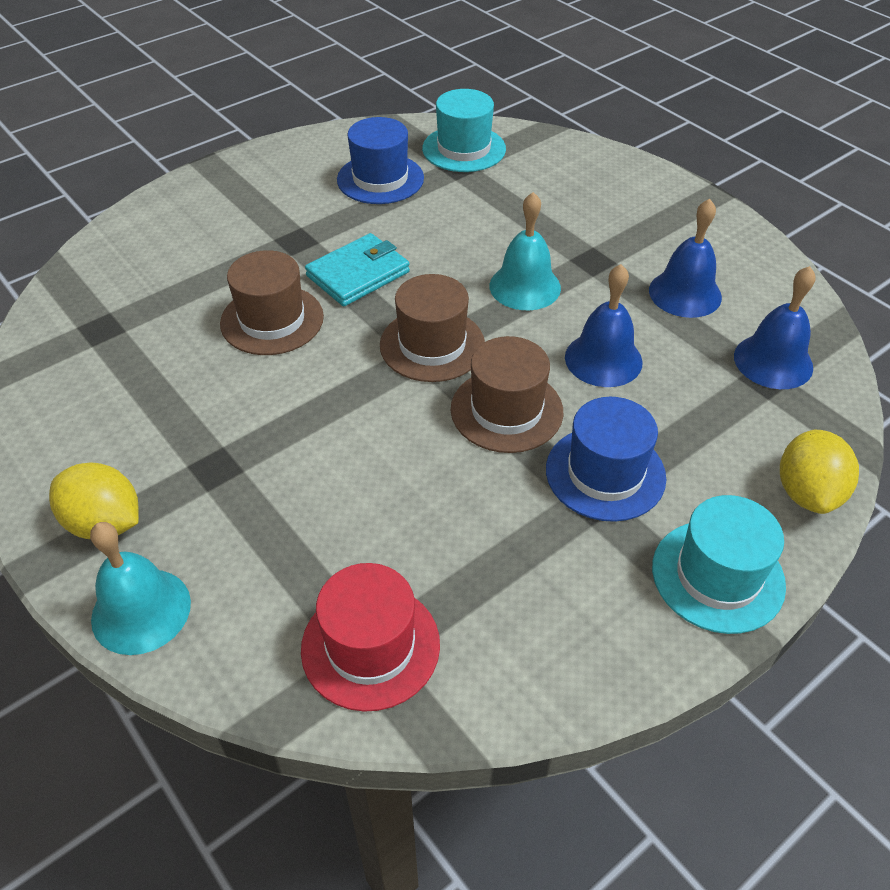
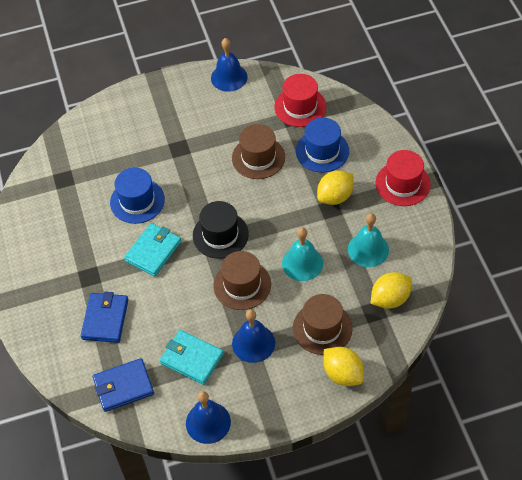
black hat: none = 0 -> [193,201,249,259] = 1
blue wallet: none = 0 -> [81,292,128,343] [93,358,154,412] = 2
red hat: [301,563,440,712] = 1 -> [274,74,326,127] [376,150,431,206] = 2
turquoise hat: [422,89,506,172] [652,495,786,634] = 2 -> none = 0
turquoise wallet: [305,233,410,306] = 1 -> [124,223,182,276] [160,330,224,385] = 2
yellow lemon: [49,463,139,539] [780,430,859,514] = 2 -> [317,170,354,205] [323,347,364,386] [371,272,412,309] = 3

